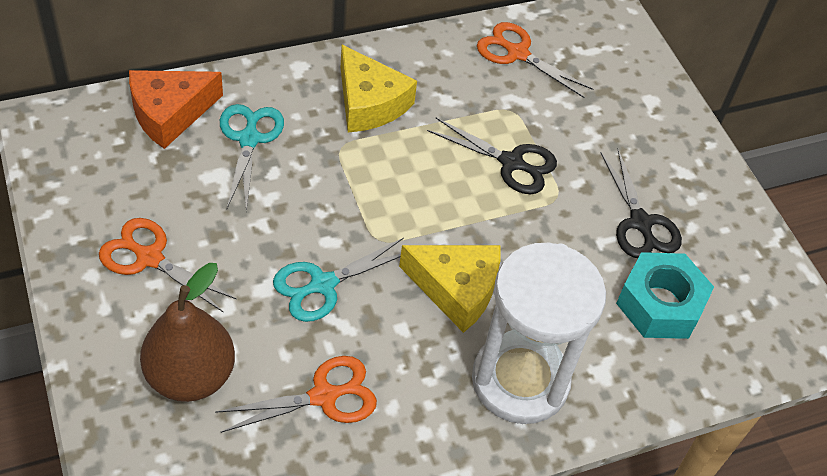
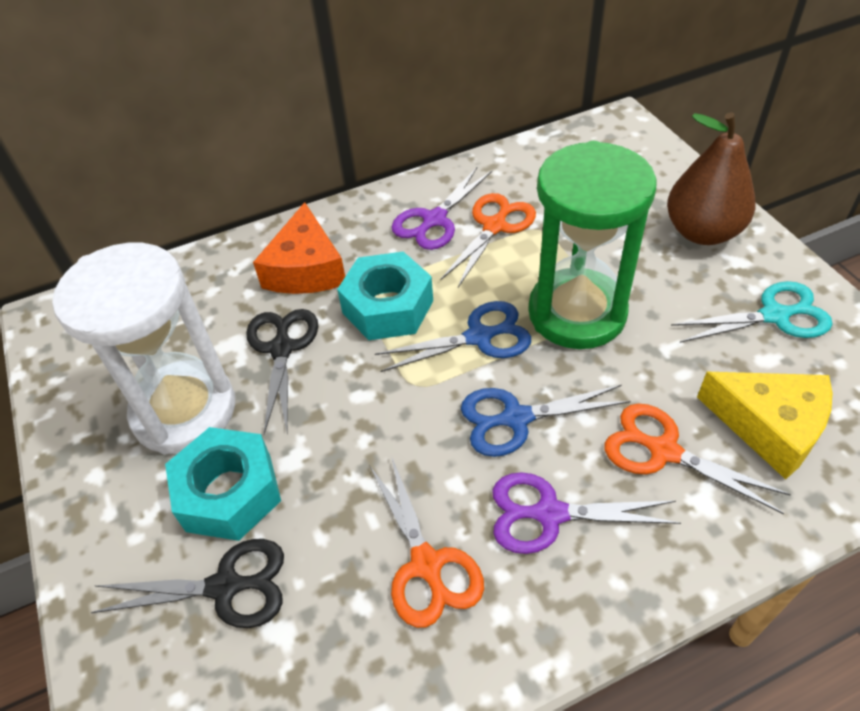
blue scissors: none = 0 -> [375,301,531,372] [461,385,631,457] = 2
green hourglass: none = 0 -> [528,141,657,349] = 1
purple scissors: none = 0 -> [392,166,492,250] [492,472,681,554] = 2
turquoise nut: [616,252,714,339] = 1 -> [165,427,281,541] [337,252,433,340] = 2
turquoise scissors: [220,104,284,211] [273,238,404,322] = 2 -> [671,281,833,343] = 1
yellow cheese: [341,45,417,132] [399,245,501,333] = 2 -> [697,372,832,479] = 1

